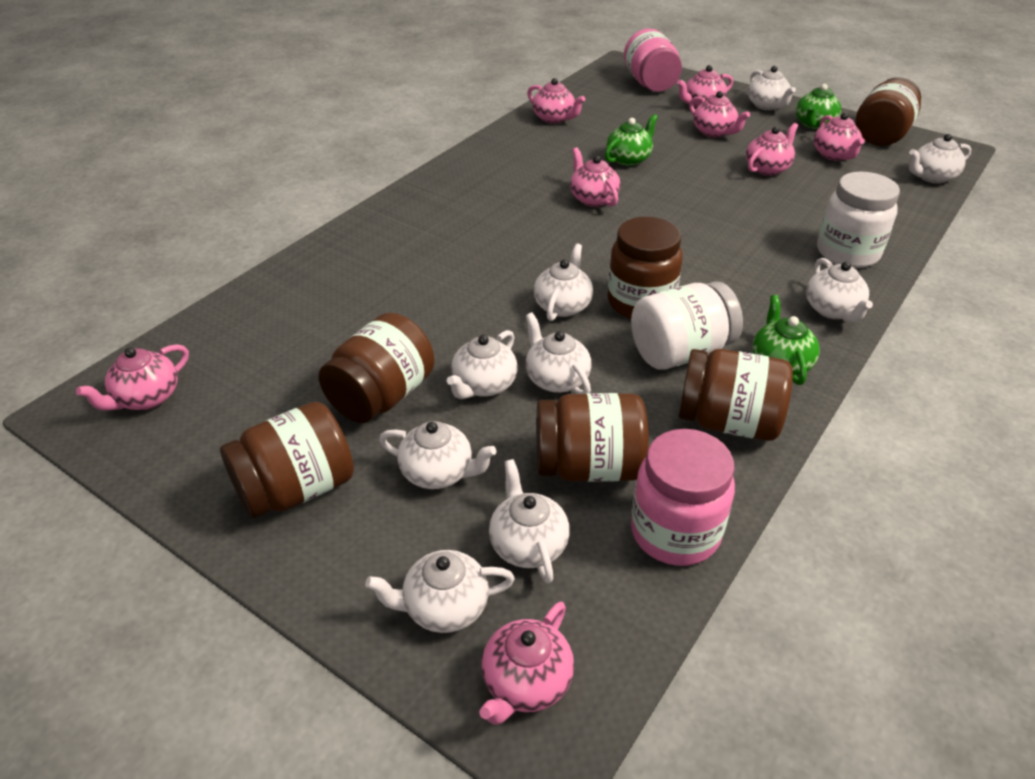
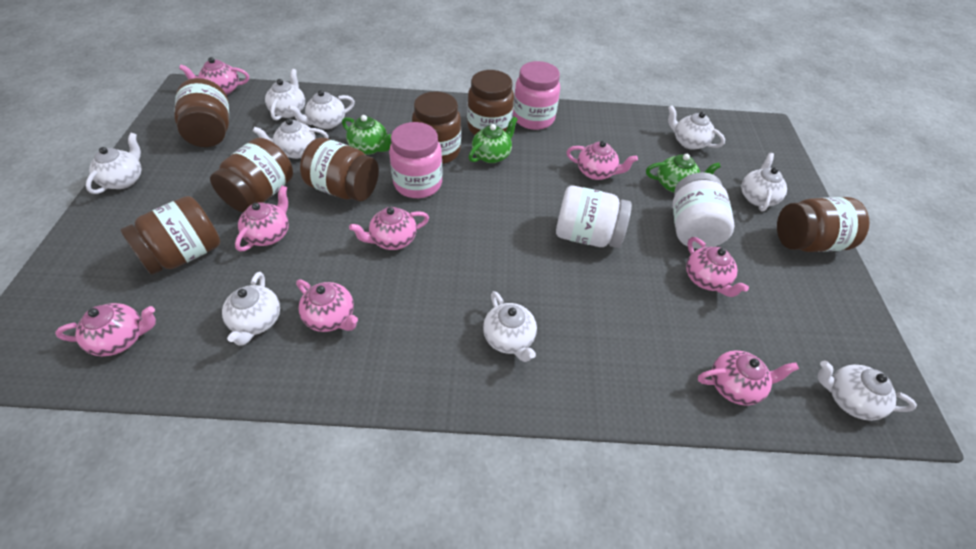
brown jar: [220,402,354,519] [319,313,435,423] [536,393,649,482] [608,217,683,319] [678,349,793,441] [856,77,921,146] = 6 -> [120,196,220,275] [174,78,229,147] [210,138,293,212] [300,138,379,201] [412,91,461,164] [467,70,514,135] [777,197,870,252] = 7

